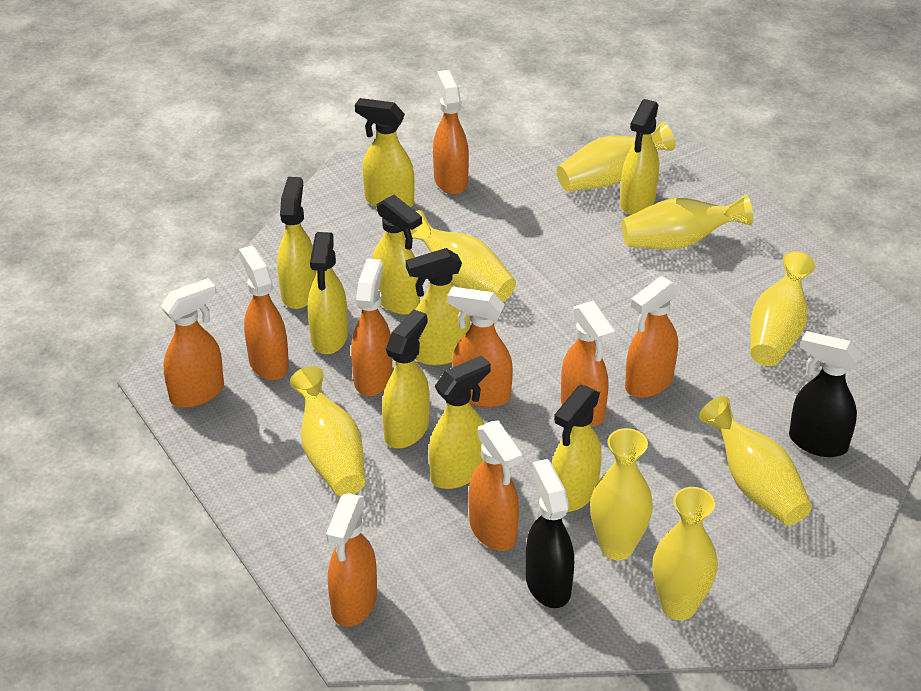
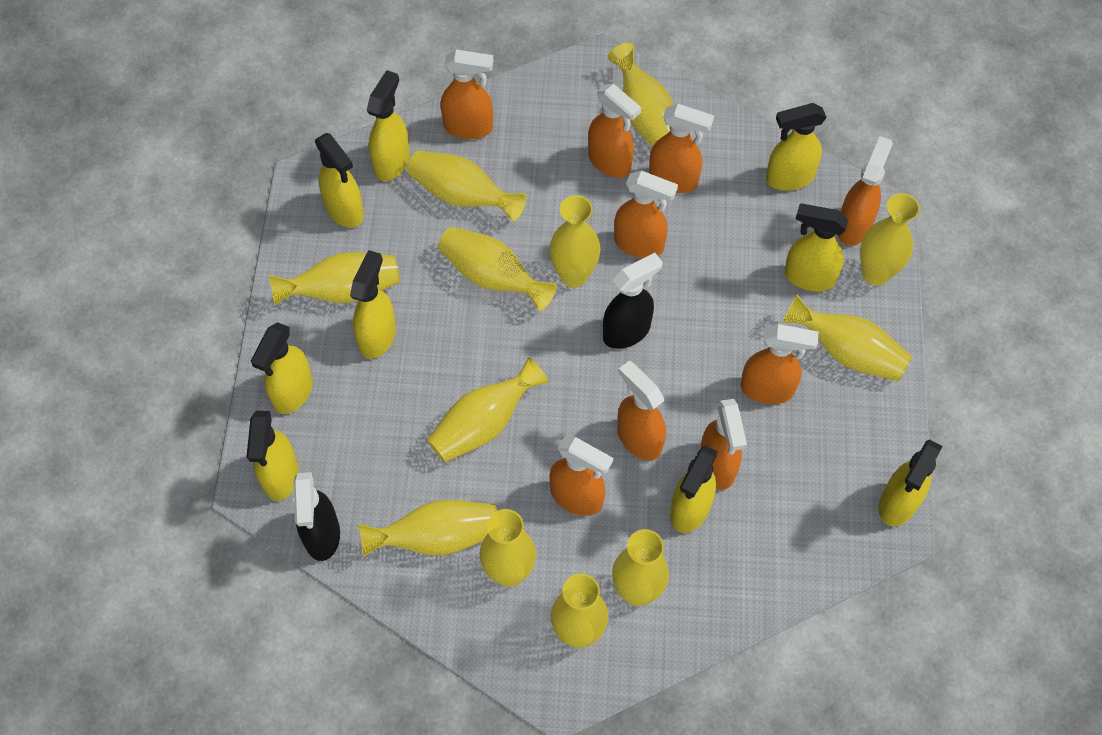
yellow vase: [290,366,365,496] [403,210,516,302] [557,123,675,192] [590,428,653,560] [621,195,753,249] [653,487,718,620] [699,396,812,526] [750,251,815,366] = 8 -> [269,252,400,305] [359,500,497,558] [407,151,526,221] [427,357,548,462] [438,227,556,311] [480,509,536,587] [549,195,600,288] [551,573,608,648] [608,43,673,147] [612,529,669,606] [782,294,912,381] [860,193,920,286] = 12

